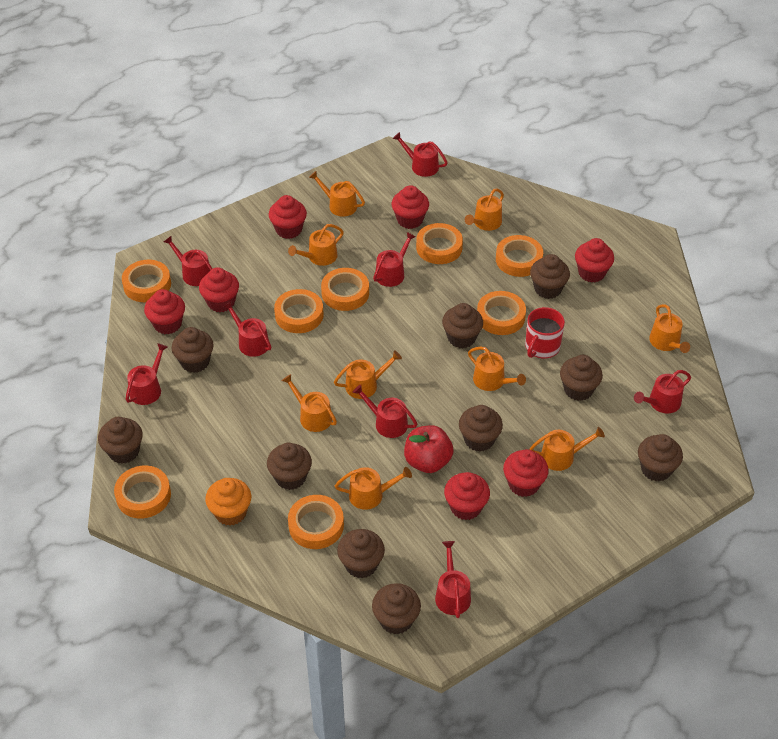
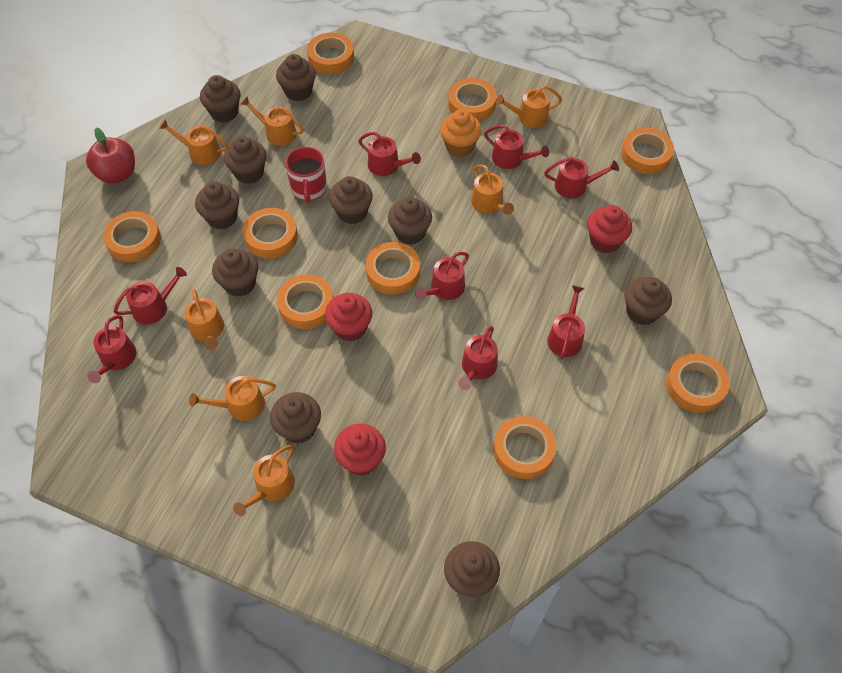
orange tape: [114,465,171,519] [122,260,171,302] [274,289,323,333] [288,495,344,549] [321,268,369,311] [416,223,463,264] [477,291,526,335] [496,235,543,277] = 8 -> [103,211,161,262] [243,208,298,259] [277,274,333,329] [307,33,354,74] [366,242,420,295] [448,78,497,121] [493,416,556,479] [621,128,674,174] [666,353,730,413] = 9
orange watering can: [282,374,337,432] [288,224,344,266] [309,171,365,217] [334,350,402,399] [335,467,412,510] [465,188,504,231] [468,346,526,391] [530,427,605,471] [649,304,690,353] = 9 -> [159,119,228,165] [185,289,224,350] [189,376,276,421] [233,445,295,516] [241,96,304,146] [471,164,514,215] [495,86,562,128] = 7
red cupcake: [144,289,185,334] [199,268,239,312] [269,195,307,239] [392,185,429,229] [444,472,490,520] [503,449,549,497] [575,238,614,282] = 7 -> [325,293,372,342] [334,424,386,476] [587,205,632,253] = 3

